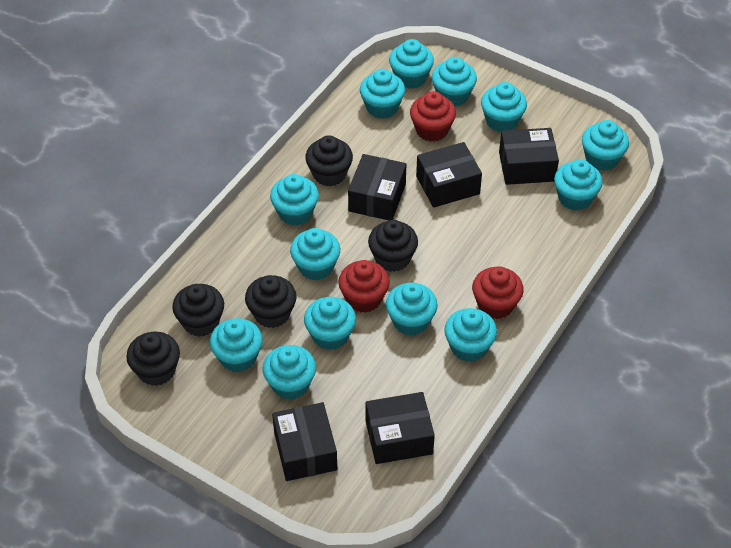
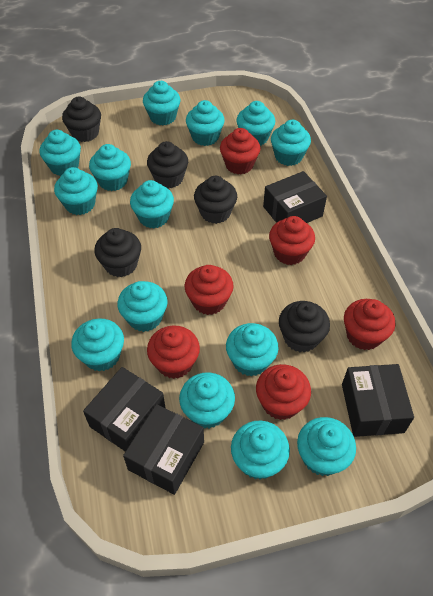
black box: [272,402,337,481] [348,154,407,220] [366,392,435,464] [416,142,482,208] [499,128,559,185] = 5 -> [83,367,165,452] [123,404,204,495] [263,171,327,223] [342,364,414,437] = 4
red cupcake: [338,260,390,313] [410,91,456,142] [472,266,524,319] = 3 -> [147,325,200,379] [185,265,234,315] [220,128,260,174] [256,364,311,420] [269,216,315,265] [344,299,395,350] = 6
turquoise cupcake: [210,318,263,372] [263,345,316,400] [270,174,319,226] [290,228,340,280] [304,297,356,350] [360,69,405,119] [386,283,438,336] [389,39,434,89] [432,57,477,106] [444,308,497,362] [481,82,527,132] [554,159,603,211] [582,120,629,171] = 13 -> [39,130,81,176] [54,167,98,215] [71,319,124,371] [89,144,131,191] [117,281,168,332] [130,180,174,228] [143,81,180,126] [179,373,235,429] [186,100,225,146] [226,323,279,377] [231,421,290,480] [236,101,275,146] [271,120,311,166] [297,417,356,476] = 14

